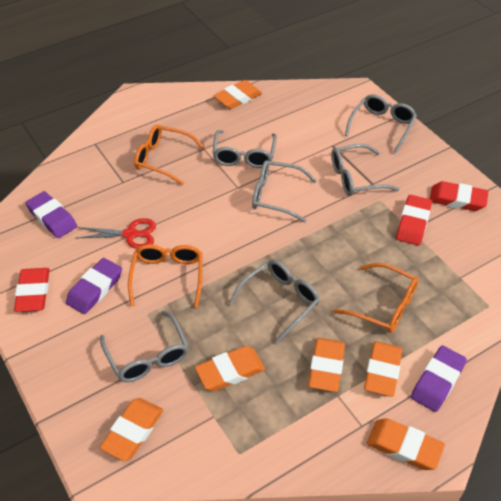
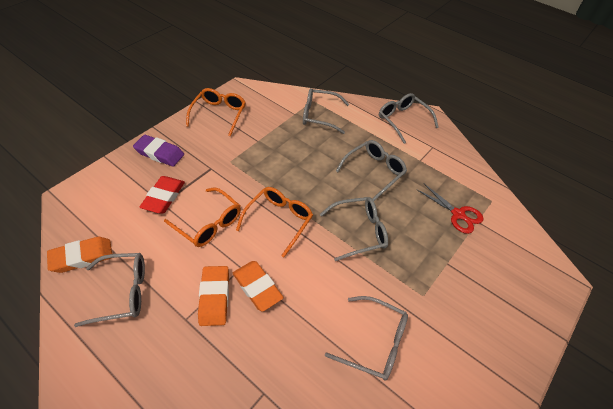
orange eraser: [100,398,163,461] [195,346,265,391] [214,80,262,109] [308,338,345,392] [364,341,402,397] [367,418,445,470] = 6 -> [47,237,112,273] [198,266,229,326] [233,261,284,312] = 3
purple eraser: [25,191,77,238] [66,258,122,314] [411,346,467,412] = 3 -> [133,135,184,167] = 1
red eraser: [14,268,50,312] [396,195,432,245] [430,181,489,211] = 3 -> [140,176,185,213] = 1

